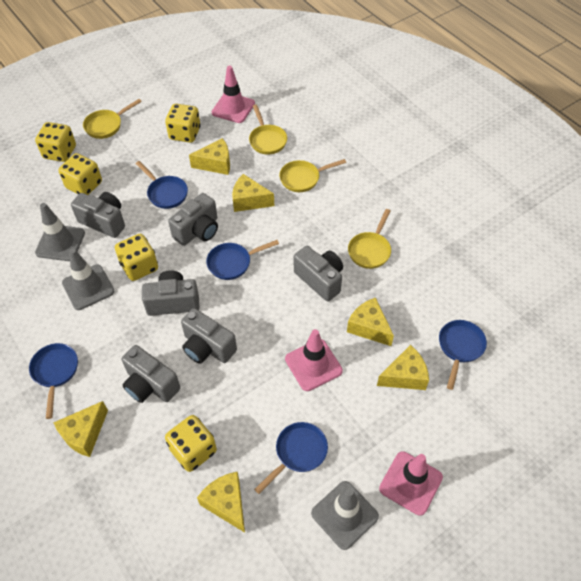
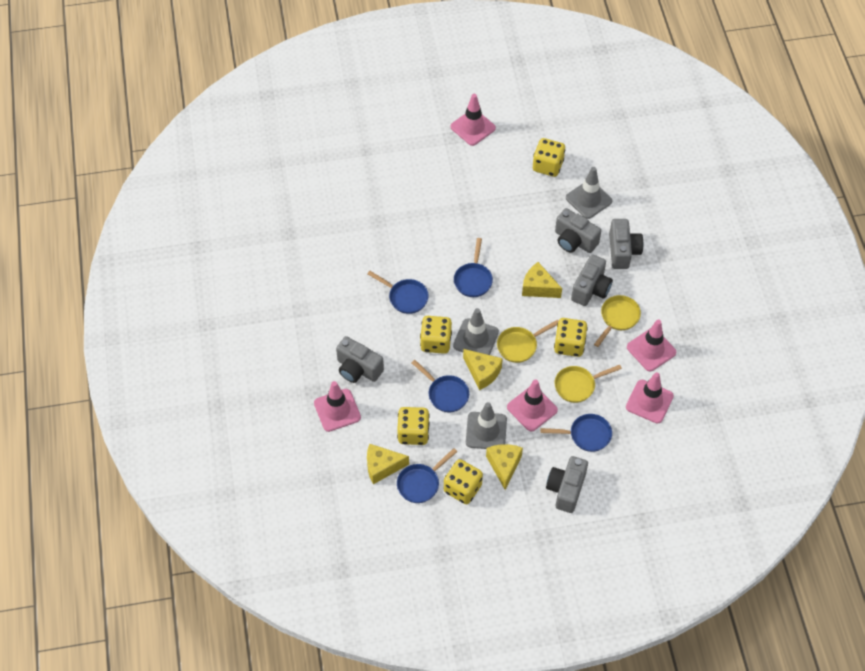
grey camera: [71,192,125,238] [122,345,180,403] [142,270,199,316] [168,193,218,246] [181,308,237,364] [294,246,343,301] = 6 -> [336,336,384,383] [546,456,588,513] [555,208,601,253] [571,254,613,306] [609,219,643,269] = 5
pink traffic cone: [212,66,255,123] [285,329,343,391] [379,451,443,516] = 3 -> [314,381,361,432] [450,94,496,146] [507,379,558,431] [626,372,674,423] [627,319,676,371] = 5
yellow cheese: [53,401,108,457] [189,138,230,175] [197,472,245,533] [232,174,274,212] [347,298,394,346] [377,345,429,390] = 6 -> [367,444,409,484] [463,349,503,390] [486,444,523,490] [522,262,562,298] = 4
yellow pan: [83,99,142,139] [249,104,287,155] [279,159,346,192] [348,209,391,269] = 4 -> [497,320,558,363] [555,365,622,403] [594,295,641,347] = 3

